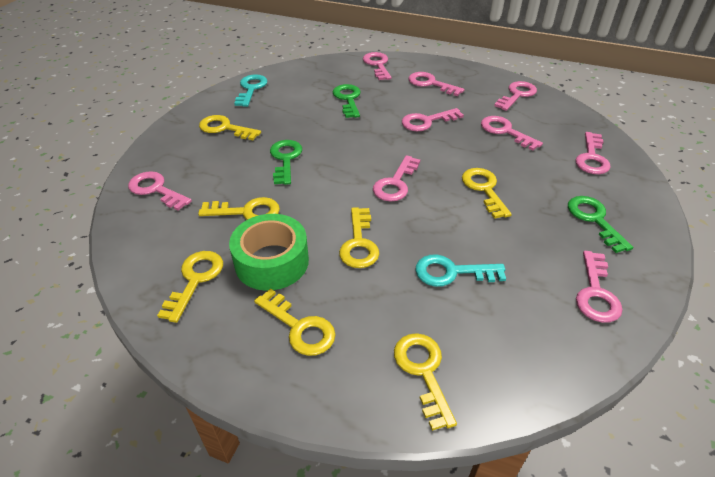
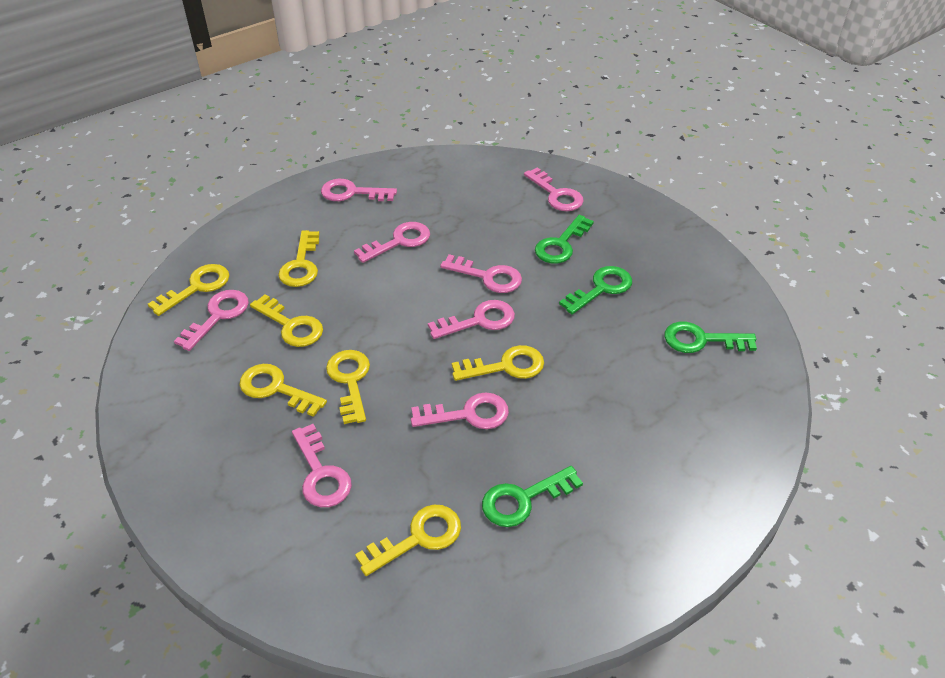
green key: [270,140,302,185] [333,84,361,118] [568,196,633,253] = 3 -> [482,466,583,527] [535,215,594,264] [559,266,632,315] [664,322,757,353] = 4
green tape: [229,214,309,291] = 1 -> none = 0
pink key: [128,171,192,211] [363,52,392,80] [373,155,420,202] [402,108,464,131] [408,72,464,96] [481,116,543,151] [494,81,537,111] [575,132,611,174] [576,251,622,323] = 9 -> [174,290,249,351] [292,424,352,507] [321,179,397,201] [354,222,430,263] [411,392,509,429] [428,300,515,339] [440,254,522,293] [524,167,584,211] = 8
turquoise key: [234,74,267,107] [415,254,506,287] = 2 -> none = 0

